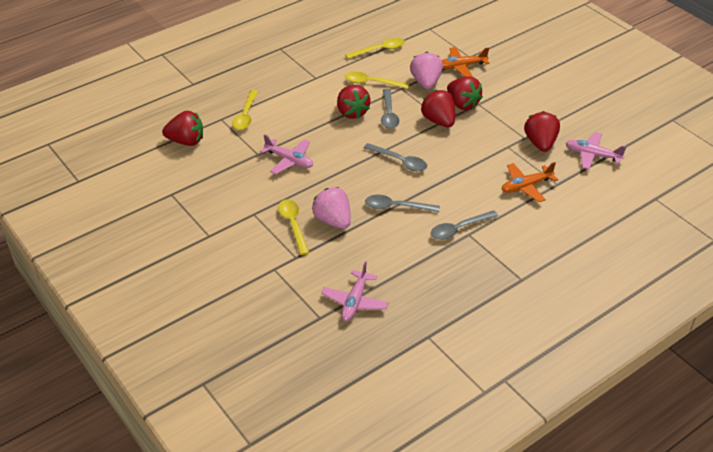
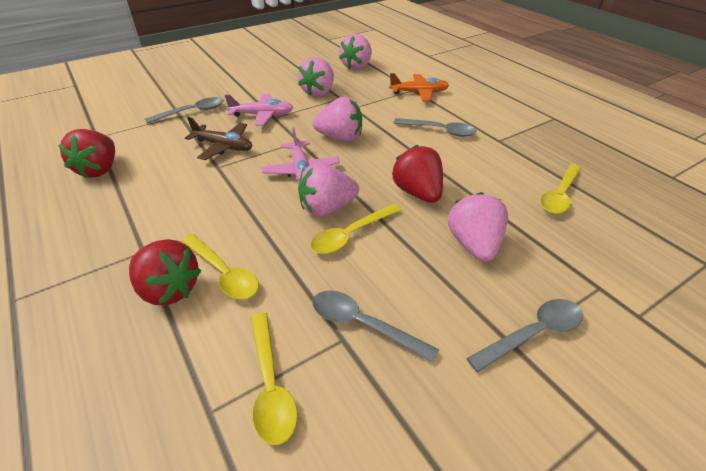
brown plane: none = 0 -> [185,117,252,160] = 1
orange plane: [441,47,490,77] [501,162,558,202] = 2 -> [389,73,449,101] = 1
pink plane: [260,134,313,174] [321,261,389,321] [566,132,626,170] = 3 -> [225,94,293,126] [262,127,340,182] = 2
pink strawberry: [312,187,351,229] [410,52,443,89] = 2 -> [298,57,334,97] [298,162,359,217] [313,97,362,142] [339,34,372,70] [448,192,508,262] = 5
red strawberry: [162,111,203,146] [337,85,370,119] [421,90,455,127] [447,76,483,110] [524,111,560,152] = 5 -> [58,129,115,179] [129,239,201,305] [392,145,443,203] = 3

